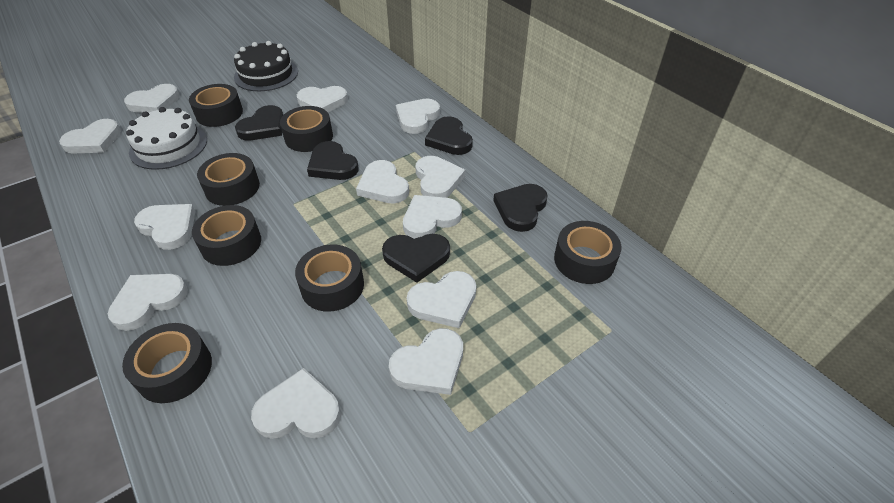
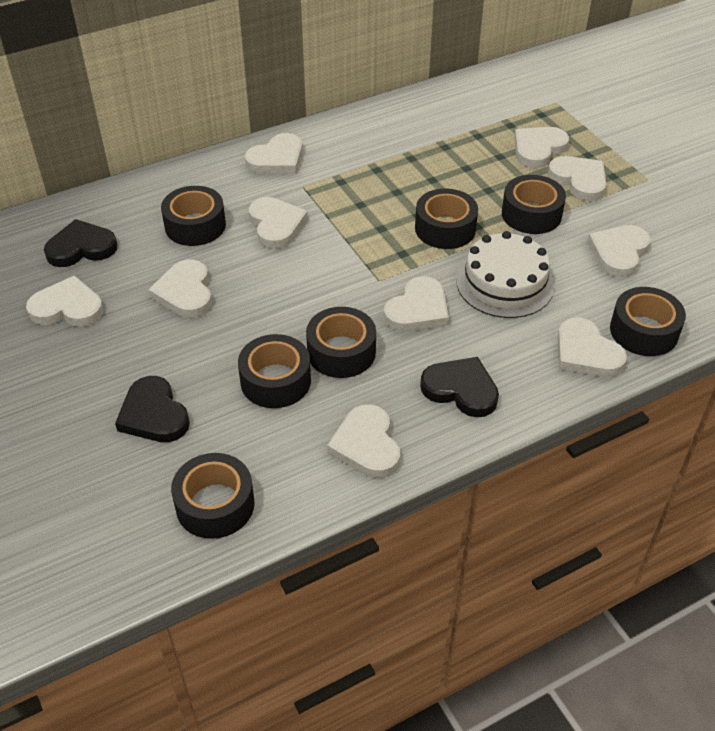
black cake: [234,41,298,91] = 1 -> none = 0
black heart: [235,105,283,140] [307,141,359,180] [382,234,450,283] [425,116,473,155] [493,184,548,232] = 5 -> [44,219,117,267] [115,376,190,442] [420,357,499,417] = 3
white heart: [59,119,121,154] [108,274,188,331] [124,84,180,113] [134,204,196,250] [251,368,341,439] [297,86,348,112] [356,160,409,203] [389,328,463,395] [396,99,440,134] [403,195,462,239] [407,271,477,328] [416,156,465,198] = 12 -> [26,275,103,327] [149,259,212,318] [245,133,303,174] [249,197,308,249] [327,404,400,478] [384,276,449,332] [514,127,569,168] [548,156,606,201] [557,317,627,377] [587,225,651,277] = 10

